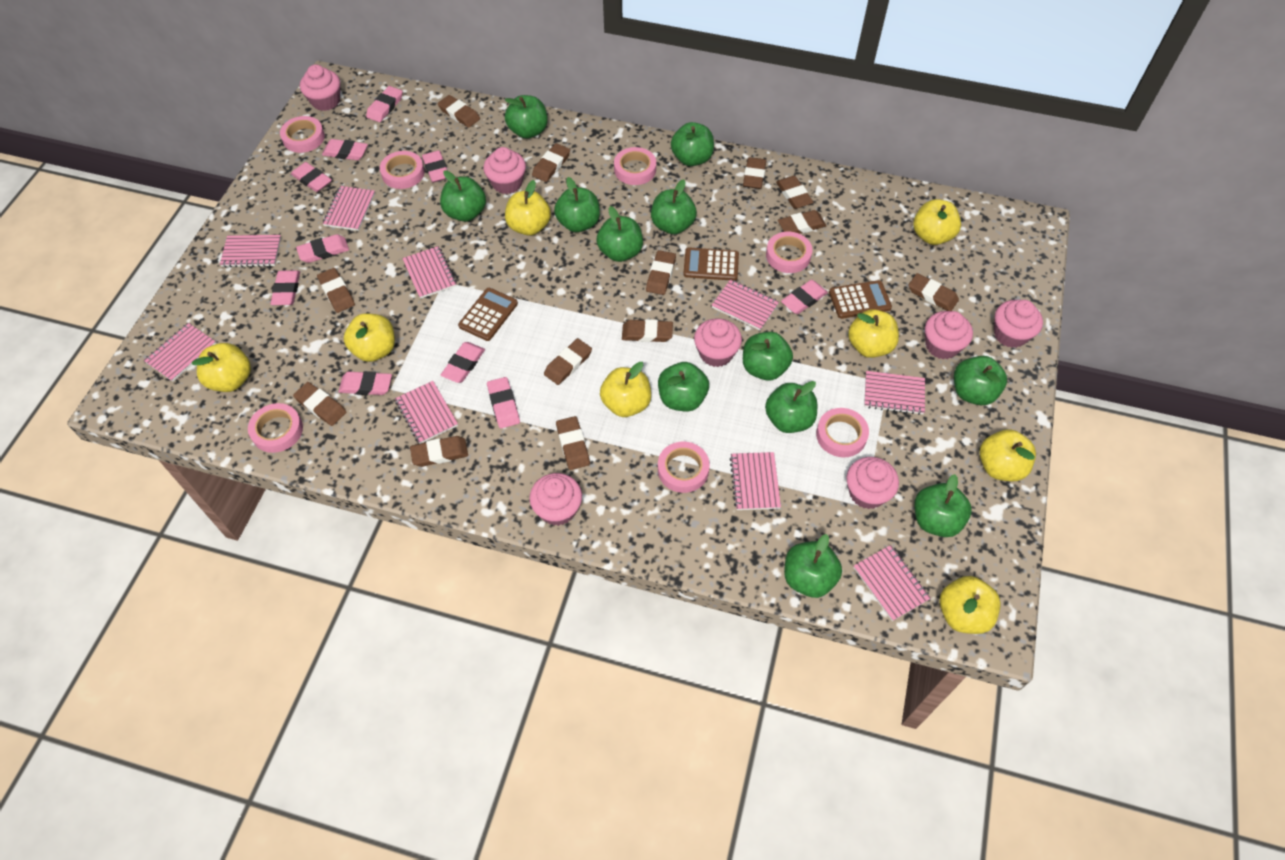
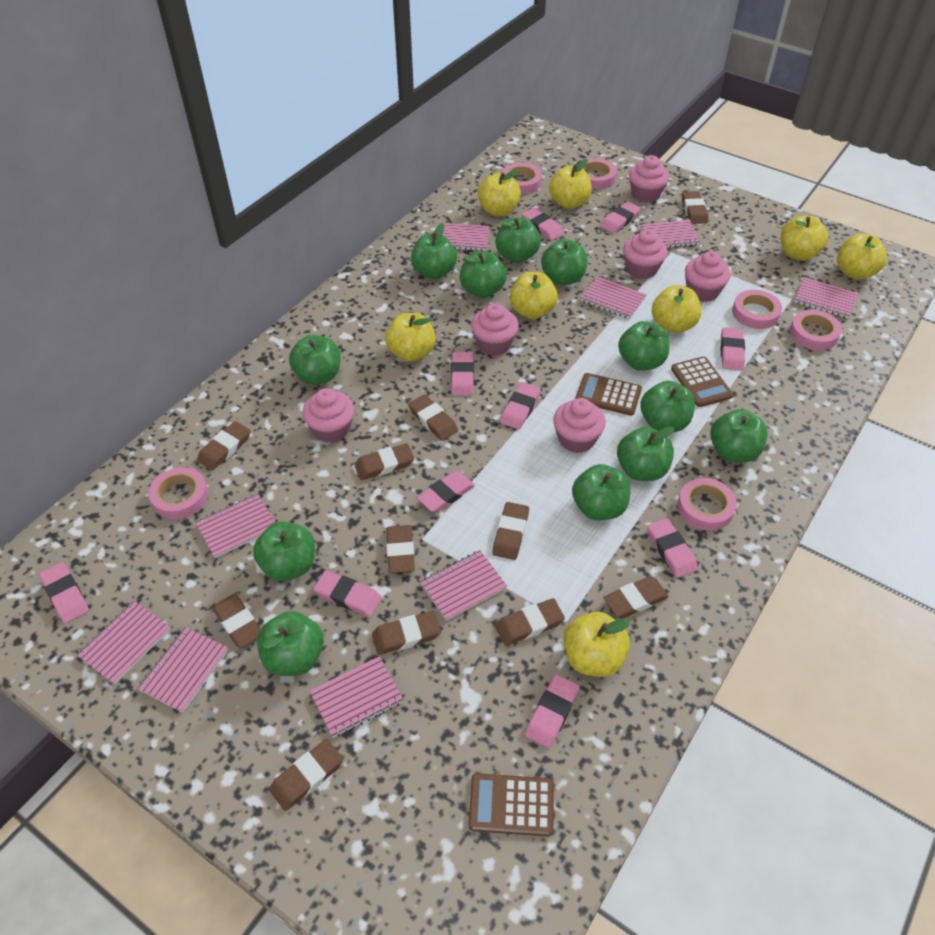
brown eraser: [293,382,346,426] [317,268,355,313] [410,436,468,467] [438,95,480,128] [532,143,570,182] [544,338,592,385] [556,416,590,470] [622,319,673,342] [646,250,676,295] [743,157,766,189] [776,176,814,209] [778,210,826,234] [909,273,959,311] = 13 -> [197,421,251,470] [212,594,260,648] [269,739,343,811] [355,443,414,480] [372,611,441,655] [386,525,415,573] [408,394,458,441] [492,502,529,560] [495,598,565,646] [603,576,669,619] [682,191,708,224] = 11
pink cupcake: [300,65,340,111] [483,147,526,194] [529,473,582,526] [694,318,742,367] [846,457,899,509] [925,311,973,359] [994,300,1043,348] = 7 -> [303,388,355,443] [471,303,519,355] [553,398,606,453] [623,229,667,279] [629,155,669,203] [685,251,730,302] = 6
pink tape: [248,403,303,453] [280,116,325,153] [380,151,424,189] [614,147,656,185] [658,442,710,493] [766,232,812,273] [816,408,869,457] = 7 -> [149,467,208,519] [502,163,542,194] [583,158,617,189] [677,478,737,531] [732,290,782,329] [790,310,842,350] = 6

